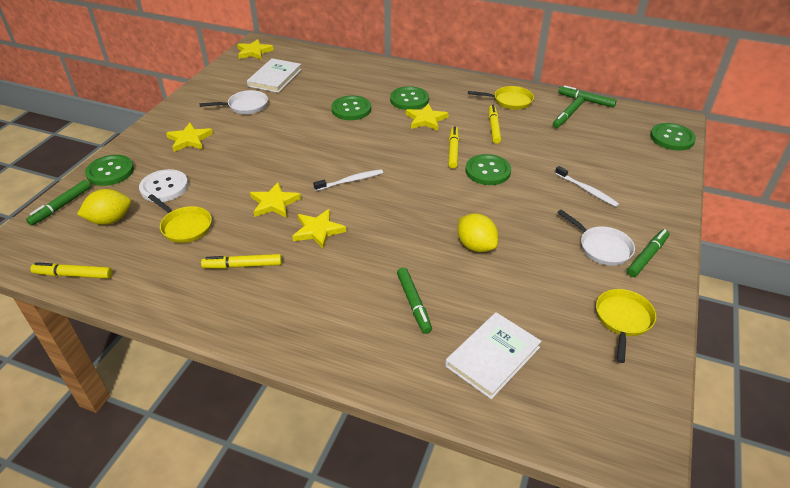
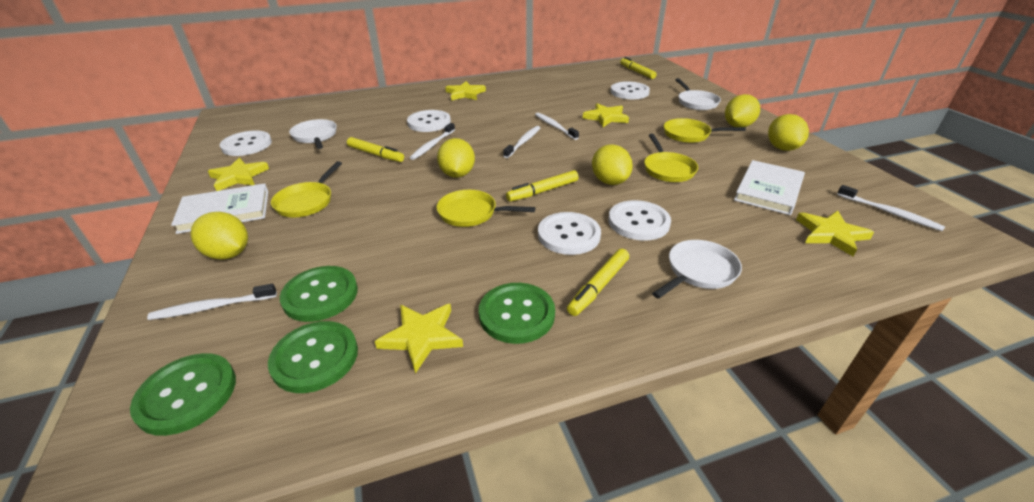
green button: [85,155,134,186] [331,96,371,120] [390,86,429,110] [465,154,511,185] [650,123,696,150] = 5 -> [130,353,236,436] [268,321,358,393] [280,266,358,322] [479,283,555,344] = 4
green marker: [26,180,91,226] [397,267,432,334] [553,96,584,128] [558,85,617,108] [627,229,670,277] = 5 -> none = 0
white button: [139,169,188,202] = 1 -> [220,130,272,156] [407,110,451,132] [538,212,601,255] [608,200,671,241] [610,81,650,100] = 5
white pan: [199,90,268,114] [557,210,635,266] = 2 -> [289,119,337,149] [652,240,742,299] [675,78,721,110] = 3
white toothbrush: [313,169,383,191] [555,166,619,207] = 2 -> [147,284,277,320] [410,123,455,160] [503,126,541,158] [535,113,579,140] [837,185,945,231] = 5
yellow lemon: [77,189,131,225] [457,213,498,252] = 2 -> [190,212,248,260] [437,138,475,178] [592,145,633,185] [725,94,760,127] [768,114,809,151] = 5
yellow pan: [148,194,212,243] [468,86,534,110] [596,289,656,363] = 3 -> [271,161,342,217] [436,190,535,227] [644,134,698,182] [664,118,746,143] = 4

